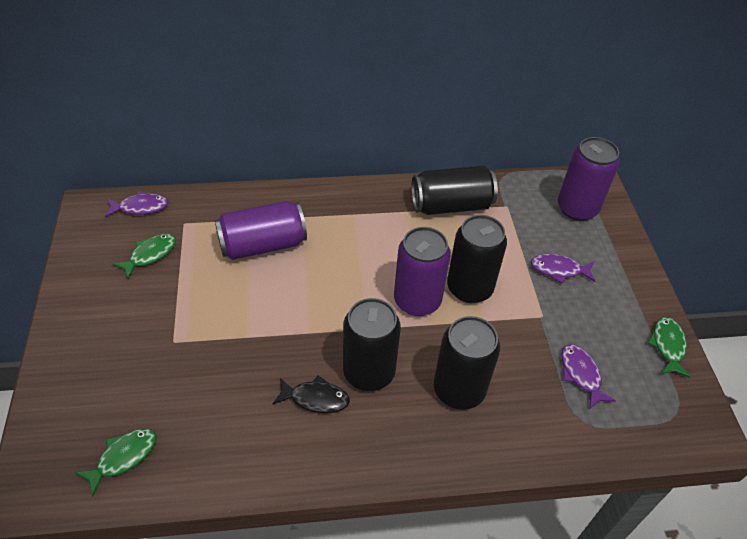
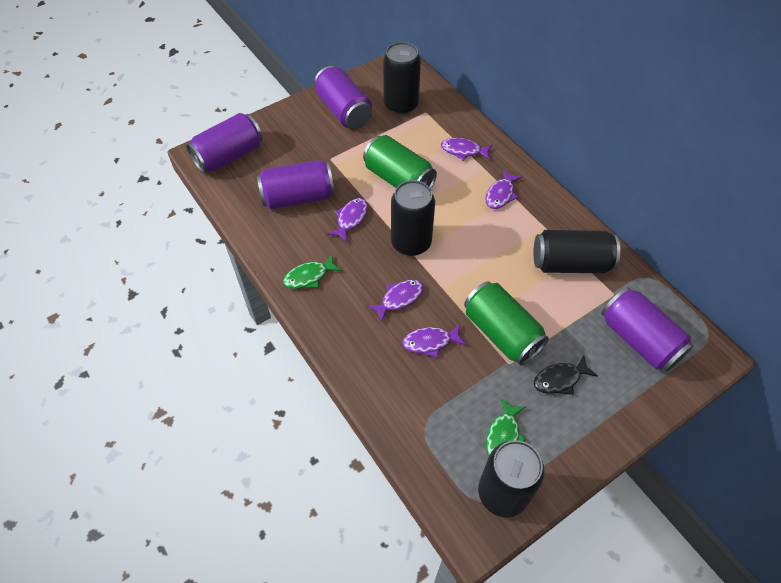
green can: none = 0 -> [363,135,437,189] [464,281,549,365] = 2
green fish: [75,428,157,497] [113,234,176,279] [648,317,691,378] = 3 -> [283,254,342,289] [486,398,526,456] = 2
purple can: [215,201,307,260] [394,227,451,316] [558,137,619,221] = 3 -> [186,113,263,173] [257,160,335,209] [314,66,372,129] [601,287,693,372] = 4
purple fish: [105,191,168,217] [531,254,596,284] [562,344,616,409] = 3 -> [327,198,368,242] [367,280,423,323] [402,324,466,358] [441,138,493,161] [485,169,522,209] = 5

